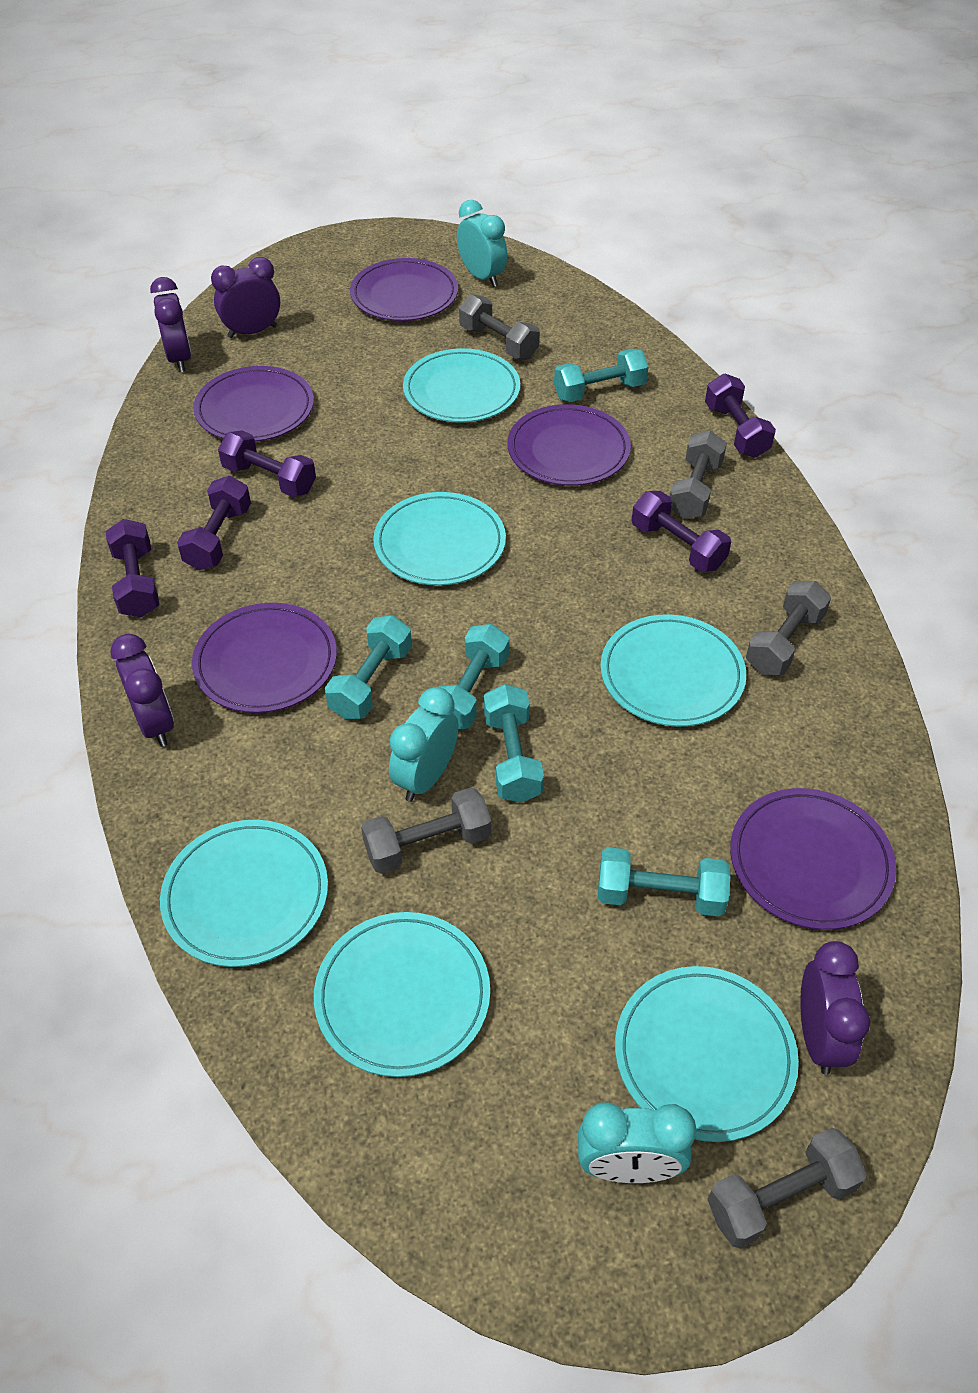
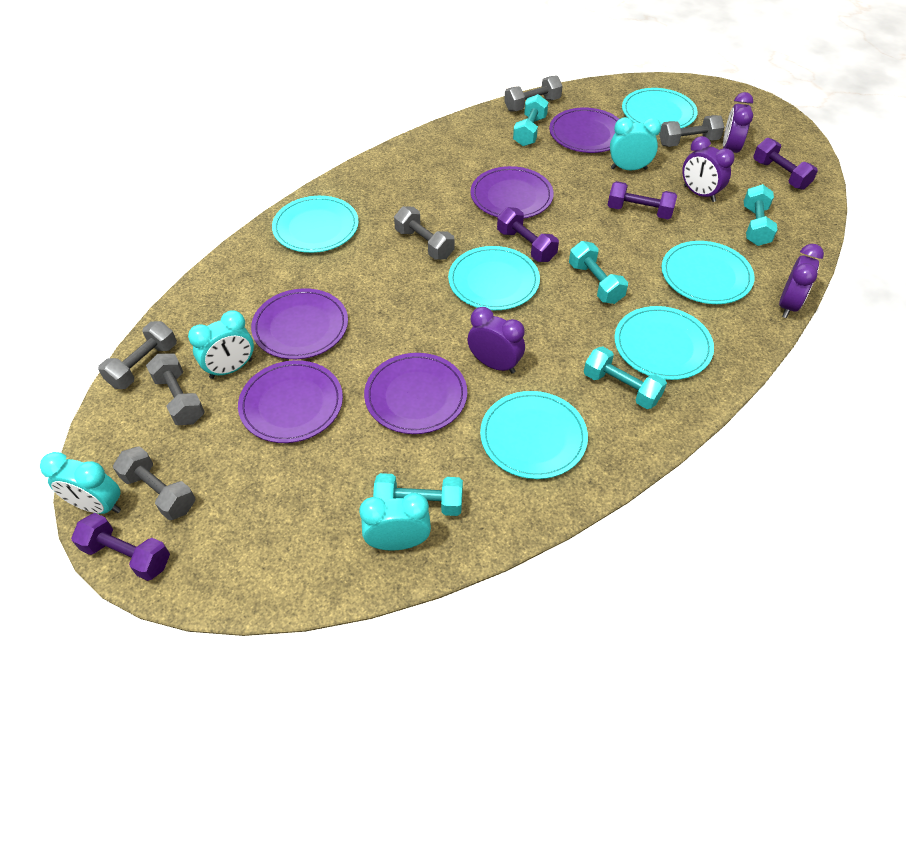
grey dumbbell: [361,787,491,874] [459,294,540,360] [670,431,727,519] [707,1128,867,1248] [746,581,831,675] = 5 -> [98,321,177,389] [113,446,195,520] [146,353,205,425] [394,206,455,260] [504,75,563,112] [659,115,724,147] = 6
purple dumbbell: [106,519,159,617] [177,476,251,570] [218,430,316,497] [632,491,731,572] [705,374,776,458] = 5 -> [71,513,170,581] [497,207,559,262] [608,181,677,219] [753,138,818,190] = 4
turquoise clock: [389,687,459,802] [457,200,507,287] [578,1102,696,1183] = 3 -> [40,452,121,514] [188,310,254,379] [359,493,431,551] [610,117,661,171] = 4

